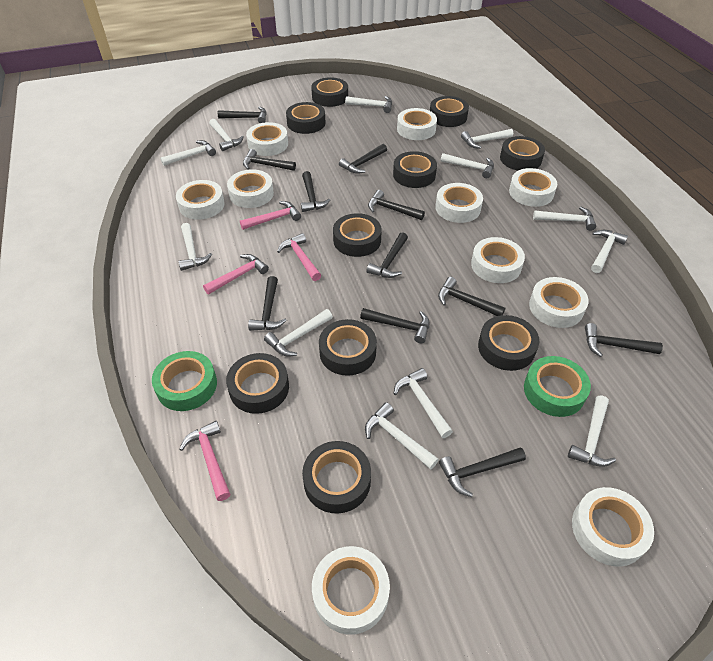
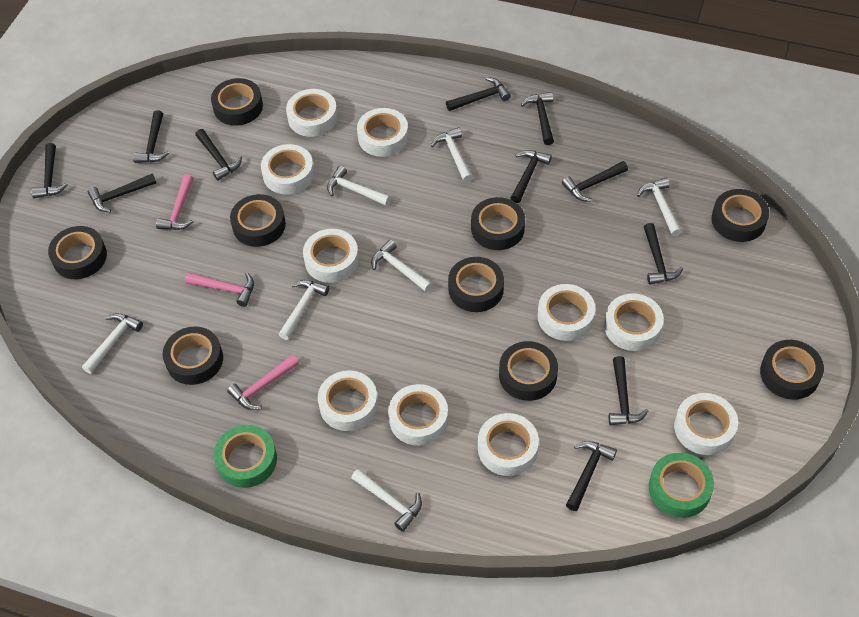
black tape: [226,353,289,414] [286,102,326,134] [302,441,371,514] [311,77,348,107] [319,319,377,376] [333,213,382,257] [393,151,437,188] [430,96,469,127] [478,315,539,371] [500,136,545,170] = 10 -> [48,226,107,279] [163,327,223,385] [211,78,263,126] [230,194,286,247] [448,257,504,312] [471,197,525,250] [499,341,558,401] [712,189,769,242] [760,340,824,400] = 9
pink hammer: [179,421,230,501] [203,254,269,294] [240,201,301,230] [277,233,321,281] = 4 -> [156,174,194,230] [185,272,254,307] [227,355,299,410] = 3
white hammer: [160,140,216,166] [178,223,212,271] [209,119,244,151] [264,309,333,357] [345,96,392,113] [365,402,439,470] [393,368,453,438] [441,153,494,178] [461,129,513,149] [533,207,596,231] [568,396,616,467] [591,230,628,273] = 12 -> [82,313,143,374] [278,280,329,340] [327,166,391,206] [351,469,422,532] [371,240,433,292] [431,127,473,182] [637,177,682,236] = 7

